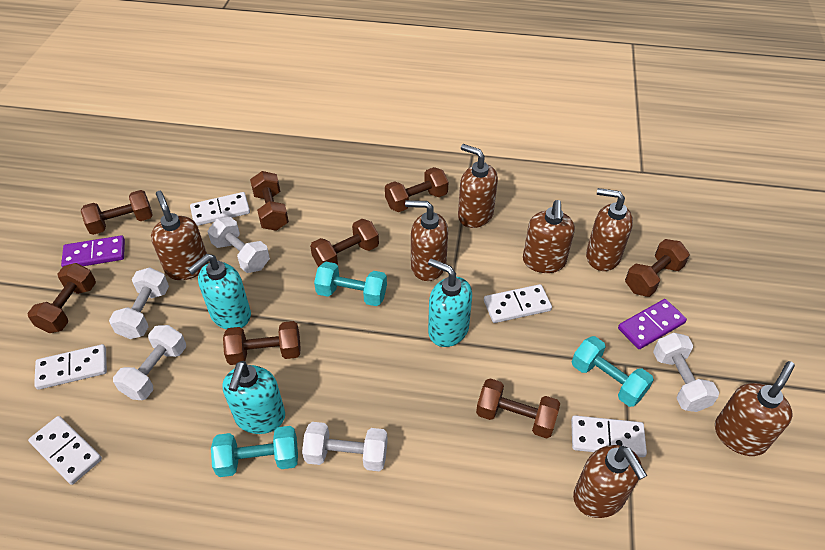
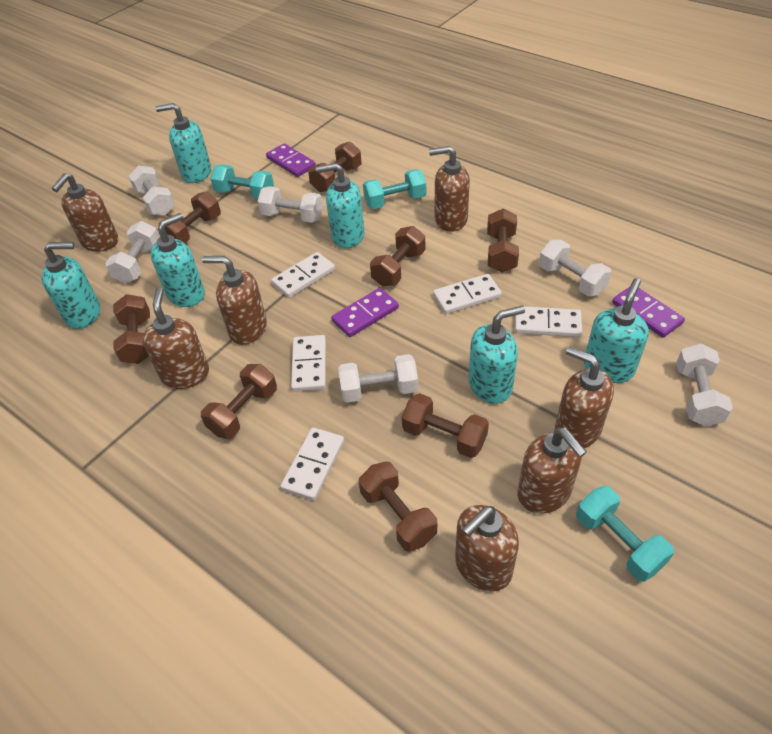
purple domino: [61,235,125,267] [618,299,687,349] = 2 -> [266,143,316,177] [331,288,399,337] [612,287,685,338] = 3
turquoise soap dispenser: [188,254,251,329] [222,361,285,434] [428,258,472,347] = 3 -> [42,242,100,329] [150,213,205,307] [156,103,211,183] [316,163,364,248] [469,305,525,404] [584,278,649,383] = 6
white dumbbell: [109,267,169,339] [113,325,186,400] [208,217,270,273] [302,422,388,471] [653,333,719,412] = 5 -> [105,221,160,284] [128,165,175,216] [257,186,323,223] [338,354,418,403] [539,240,612,296] [676,343,733,426] = 6

